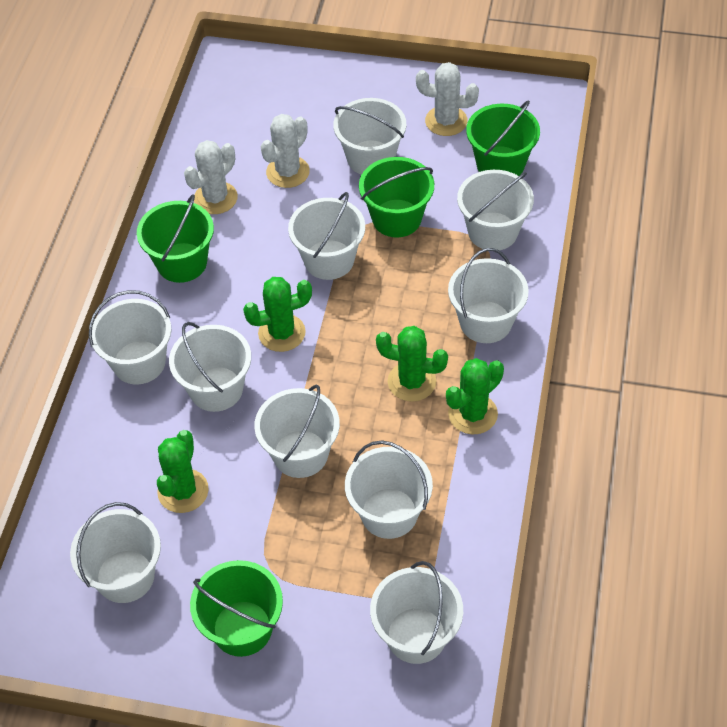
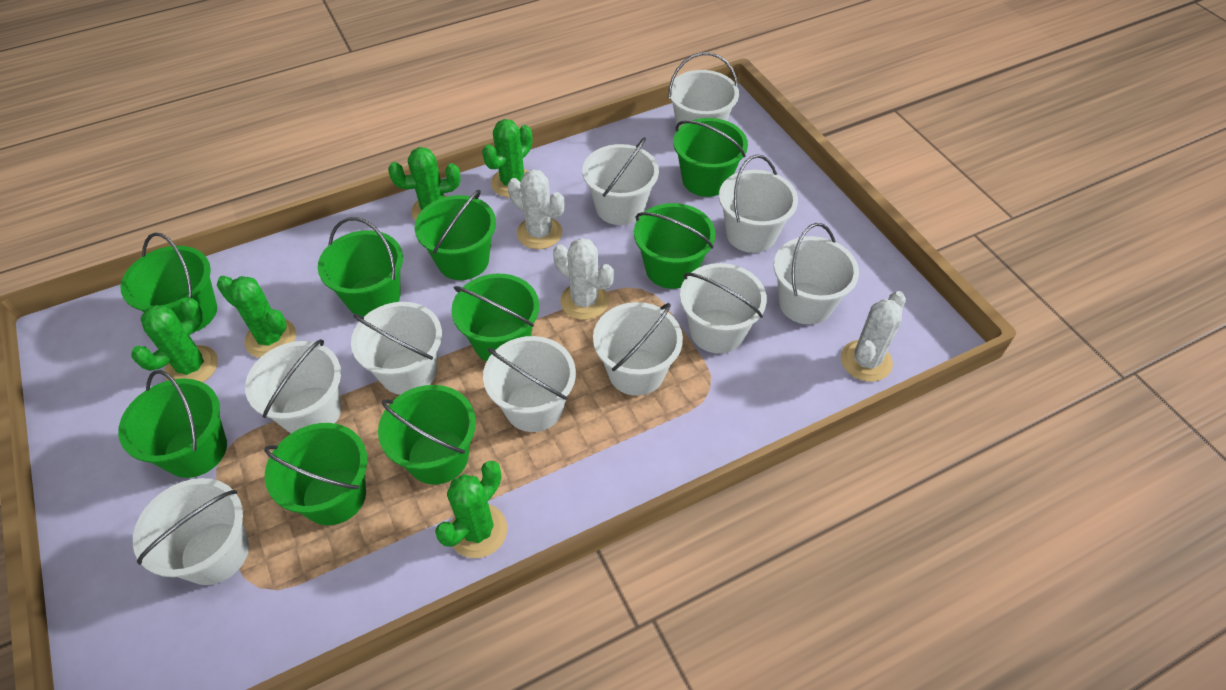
green bucket: [137,194,214,283] [190,560,283,657] [359,157,434,237] [466,100,540,176] = 4 -> [118,370,227,478] [121,233,217,333] [264,423,367,525] [318,217,403,317] [378,385,476,485] [414,190,496,280] [451,274,539,362] [634,203,716,289] [673,118,748,197] = 9
green cactus: [157,430,209,513] [243,277,312,352] [376,326,448,402] [446,358,504,435] = 4 -> [132,297,218,382] [217,276,296,358] [388,147,461,221] [435,461,507,558] [482,119,532,198] = 5

